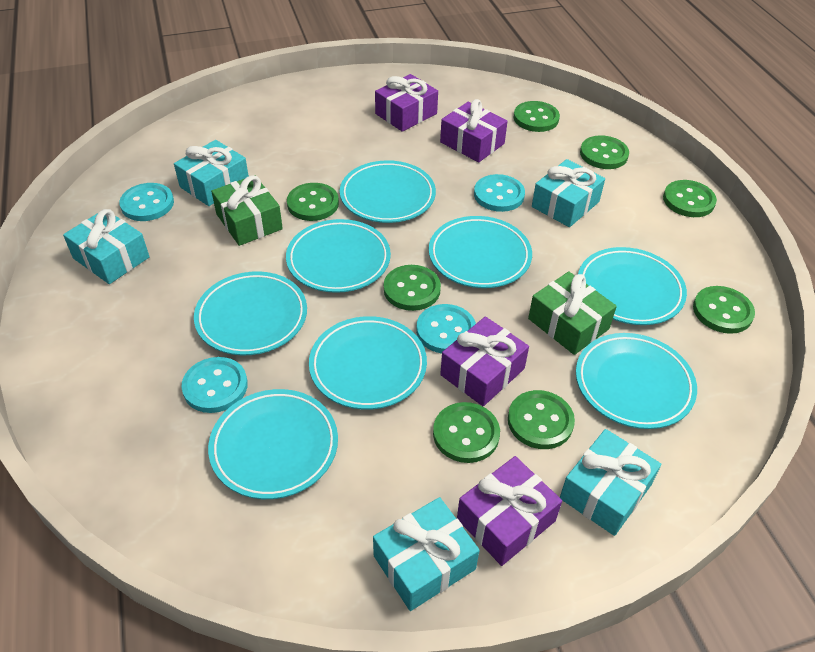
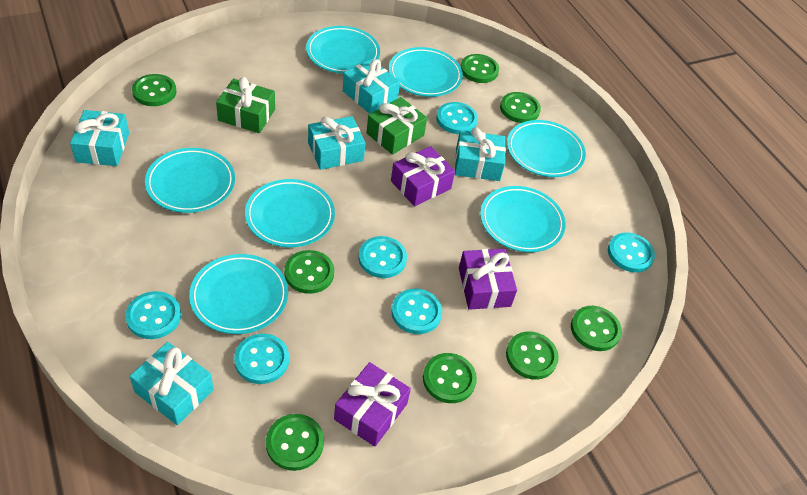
purple gift: [375,74,438,132] [440,99,508,162] [440,316,529,406] [457,456,562,566] = 4 -> [334,362,411,446] [391,146,455,206] [459,249,517,310] = 3
turquoise button: [119,183,174,221] [181,357,248,413] [416,304,476,354] [474,174,525,212] = 4 -> [125,291,181,339] [234,334,289,384] [358,236,407,278] [391,289,442,334] [436,102,478,134] [608,232,655,273] = 6
turquoise plate: [194,271,307,355] [208,389,338,499] [286,219,391,293] [309,316,427,410] [340,160,436,223] [429,216,532,288] [576,333,697,429] [578,247,687,325] = 8 -> [145,148,235,213] [189,254,288,334] [245,179,335,247] [306,26,380,74] [389,47,463,97] [480,186,566,252] [507,120,586,177] = 7

